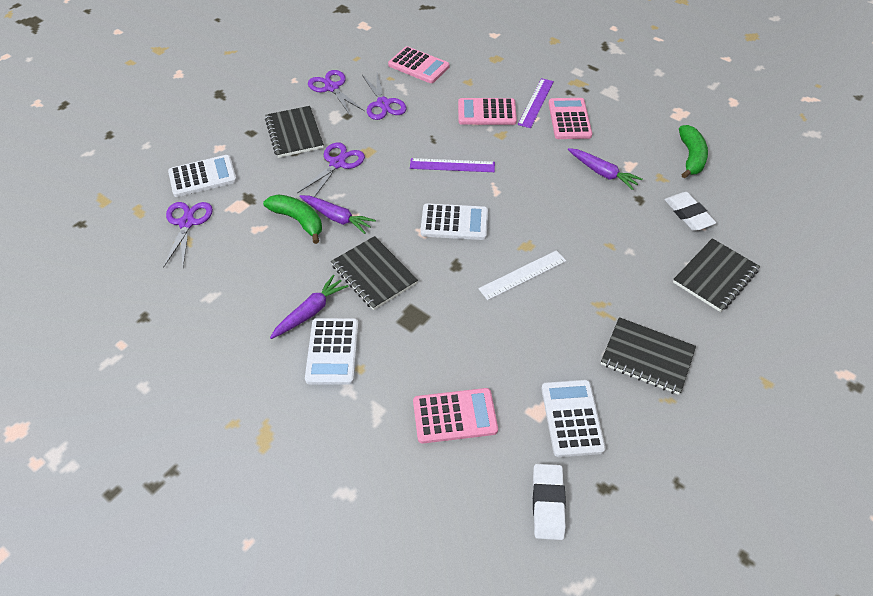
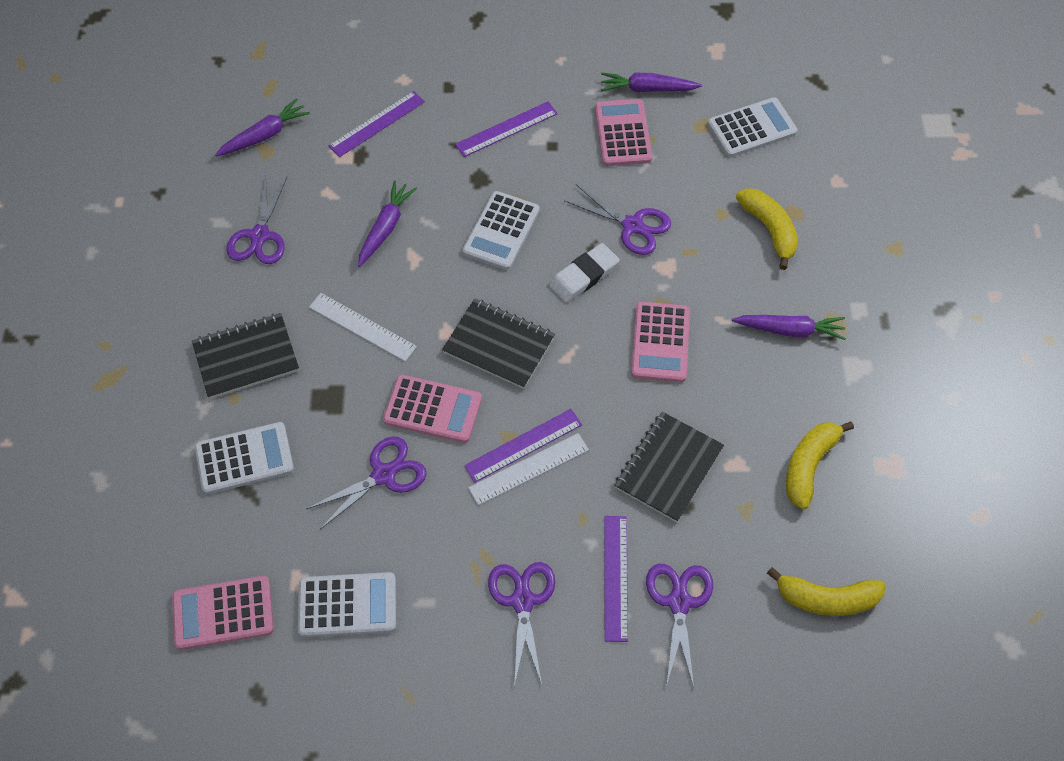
black notebook: [265,106,324,158] [331,236,418,310] [601,317,696,395] [673,238,760,312] = 4 -> [192,313,299,399] [442,299,555,389] [614,412,724,523] = 3
green banana: [263,194,322,244] [679,125,708,178] = 2 -> none = 0
purple carrot: [270,275,349,339] [299,195,376,234] [568,148,642,190] = 3 -> [215,98,310,157] [358,181,417,267] [601,73,702,92] [732,315,846,340] = 4
purple ruler: [410,158,495,172] [518,78,554,128] = 2 -> [328,91,425,157] [455,102,558,157] [464,409,582,483] [605,516,628,642] = 4
purple scissors: [163,202,213,268] [297,142,365,197] [308,70,364,115] [362,73,407,120] = 4 -> [226,175,287,264] [307,437,427,529] [488,562,555,687] [564,184,671,255] [646,564,713,688] = 5
white eraser: [533,464,566,540] [664,192,716,231] = 2 -> [549,243,619,303] = 1
white ruler: [478,250,566,300] = 1 -> [309,293,417,361] [468,433,589,505] = 2
yellow banana: none = 0 -> [736,188,798,270] [767,567,886,616] [786,422,854,510] = 3

